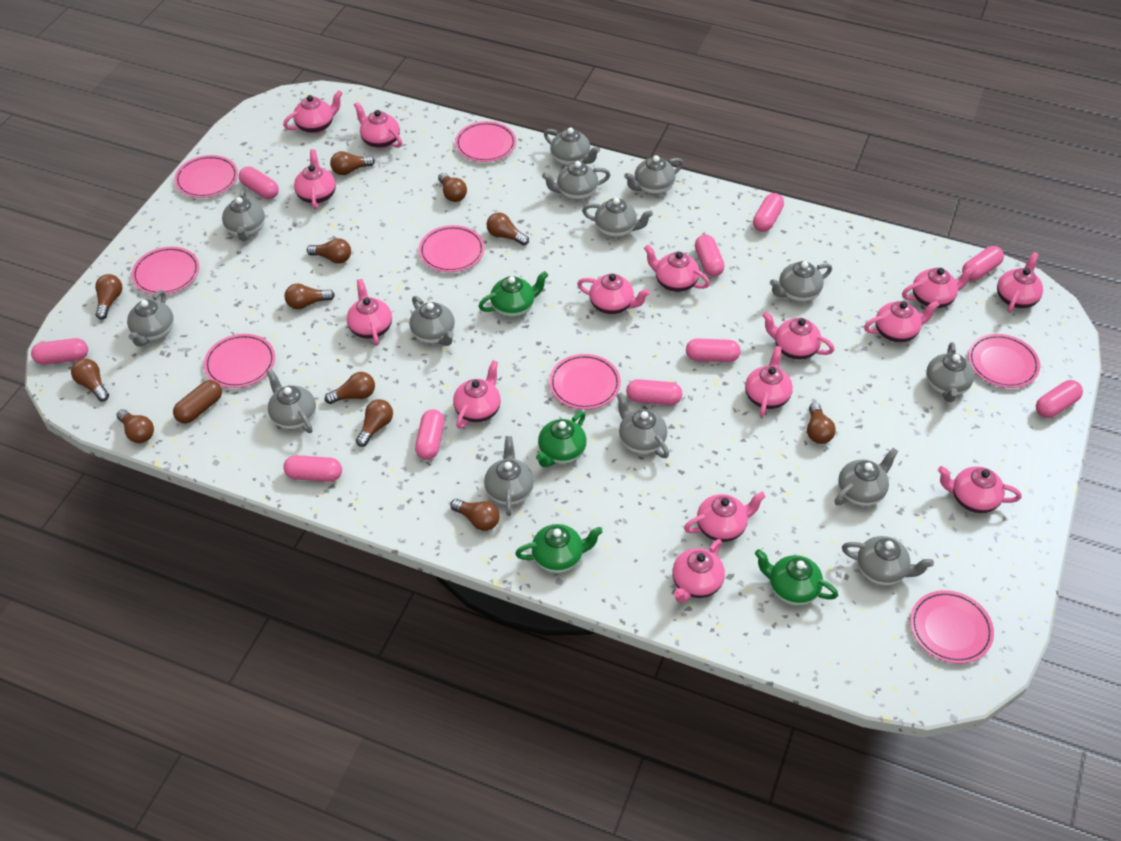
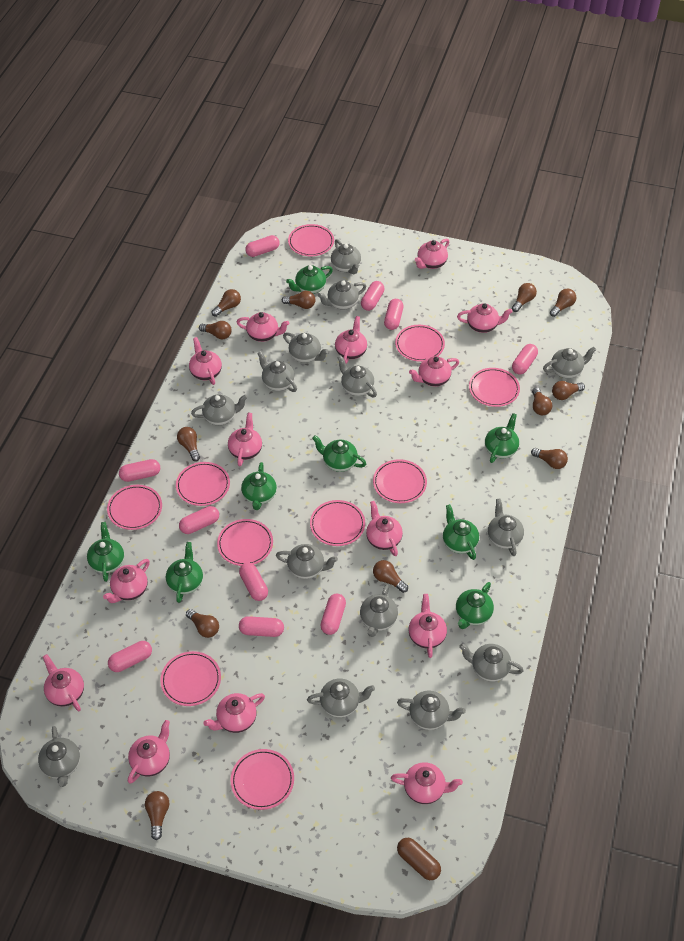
green teapot: [478,271,548,317] [515,524,603,573] [536,411,587,467] [755,549,838,605] = 4 -> [87,522,124,582] [166,542,203,603] [241,462,277,510] [286,265,333,294] [312,435,366,472] [443,504,479,560] [456,582,494,629] [485,413,519,463] = 8
pink plate: [131,247,199,295] [174,155,238,198] [204,334,275,388] [419,225,485,272] [455,121,516,162] [549,354,621,410] [910,590,994,664] [968,334,1040,388] = 8 -> [107,485,162,530] [160,651,221,706] [176,462,230,506] [217,519,273,566] [231,749,294,810] [288,224,334,256] [310,500,365,546] [373,459,427,503] [395,325,445,362] [469,368,520,407] = 10
pink teapot: [283,90,343,134] [294,149,336,209] [347,279,392,346] [354,102,402,149] [453,360,501,429] [577,274,650,314] [644,245,710,292] [672,539,725,603] [684,492,766,542] [745,346,793,417] [762,312,834,360] [864,301,939,343] [902,267,975,308] [938,466,1022,513] [997,252,1043,313] = 15 -> [43,654,84,711] [103,559,150,603] [128,720,170,784] [189,337,222,385] [203,693,265,733] [228,413,262,466] [236,312,289,342] [335,316,367,364] [366,501,403,556] [391,762,463,804] [409,356,459,386] [409,594,447,658] [415,238,449,269] [457,303,513,333] = 14

